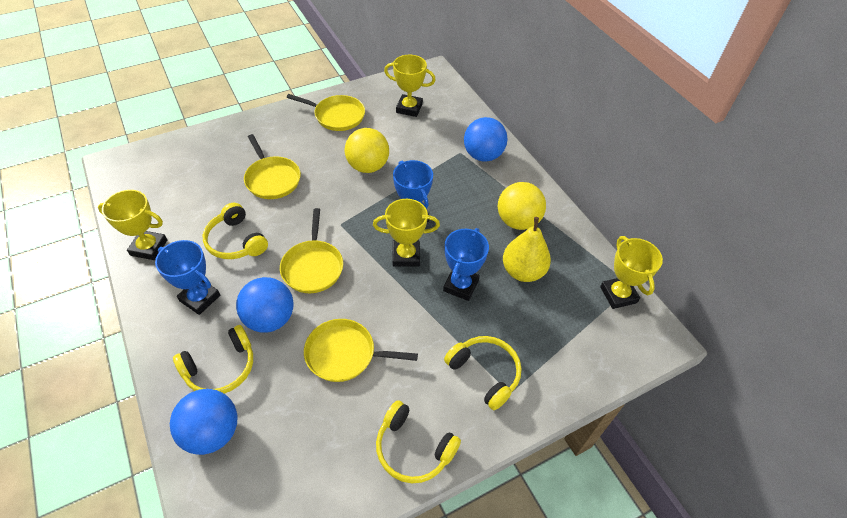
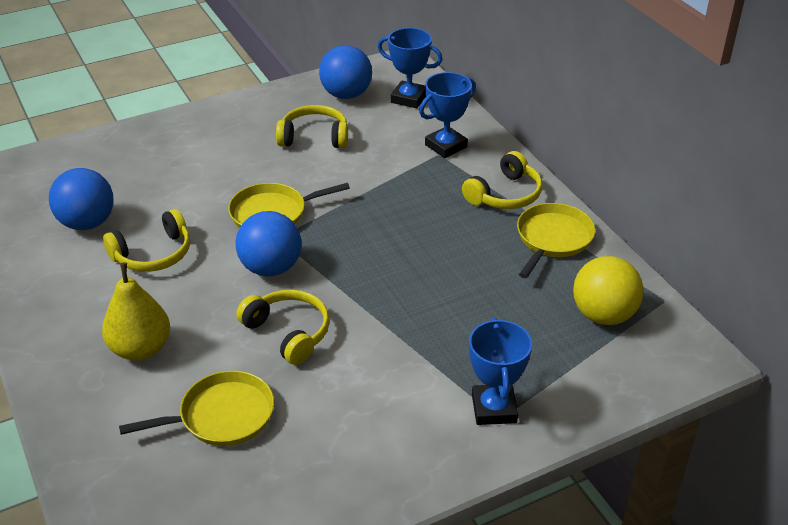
yellow ball: [345,128,389,173] [498,182,546,230] = 2 -> [573,256,644,325] = 1
yellow pan: [244,134,301,199] [280,208,343,293] [287,94,365,131] [304,319,418,382] = 4 -> [119,370,274,446] [228,183,350,228] [517,203,595,278] = 3
yellow trophy: [98,190,167,260] [373,199,440,267] [384,55,436,117] [600,236,663,309] = 4 -> none = 0

